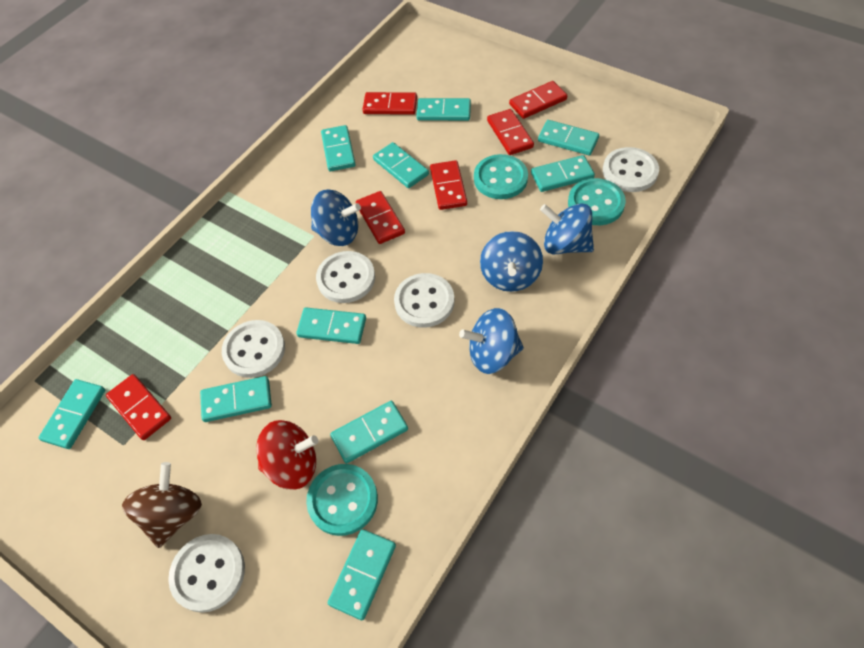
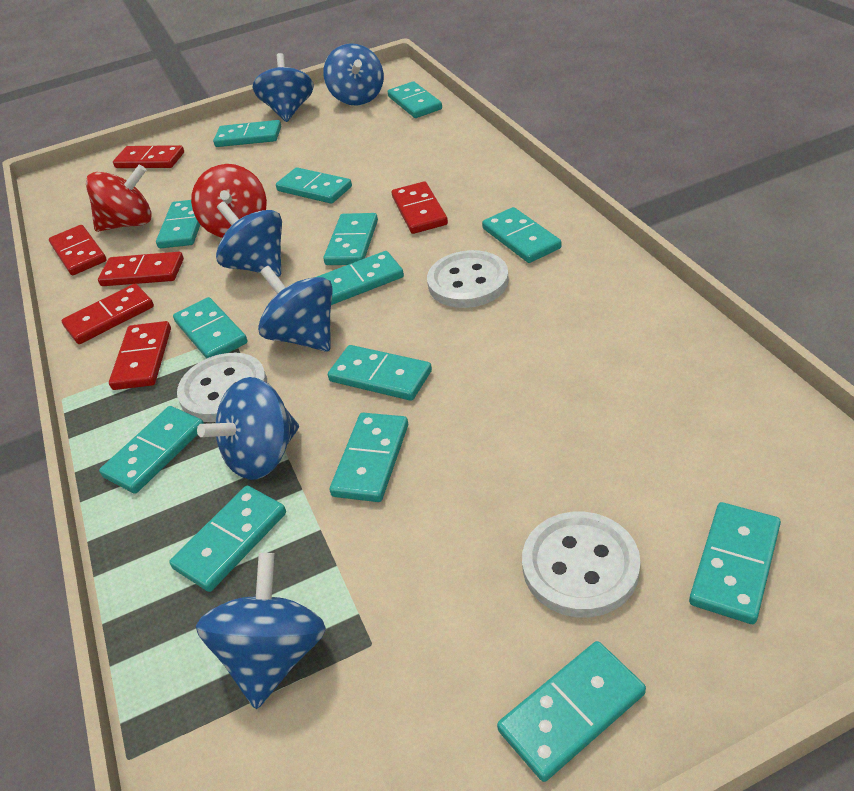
blue spinning top: [311,189,361,246] [459,308,524,374] [480,231,543,292] [540,203,594,254] = 4 -> [196,553,326,709] [197,377,299,480] [216,202,282,277] [252,53,314,122] [258,266,333,352] [323,43,384,106] = 6
brown spinning top: [122,462,202,548] = 1 -> none = 0
red spinning top: [256,420,318,490] = 1 -> [86,165,152,232] [191,164,267,238] = 2
turquoise button: [306,464,378,536] [474,154,528,199] [568,178,626,225] = 3 -> none = 0
turquoise domino: [38,379,105,449] [200,376,272,422] [296,308,366,344] [321,125,356,171] [328,529,396,620] [330,401,408,463] [373,142,429,188] [416,98,471,121] [531,155,595,192] [538,120,599,156] = 10 -> [99,406,204,494] [156,200,200,248] [169,486,286,592] [173,297,248,359] [213,120,281,147] [276,167,352,204] [317,251,404,305] [323,213,378,265] [328,345,432,401] [330,413,408,502] [388,81,442,118] [482,207,561,263] [497,641,646,782] [689,502,781,624] = 14
white button: [168,534,245,613] [222,320,285,378] [316,251,375,303] [394,273,454,328] [603,147,659,192] = 5 -> [177,353,267,422] [427,250,509,308] [522,512,641,618] = 3

